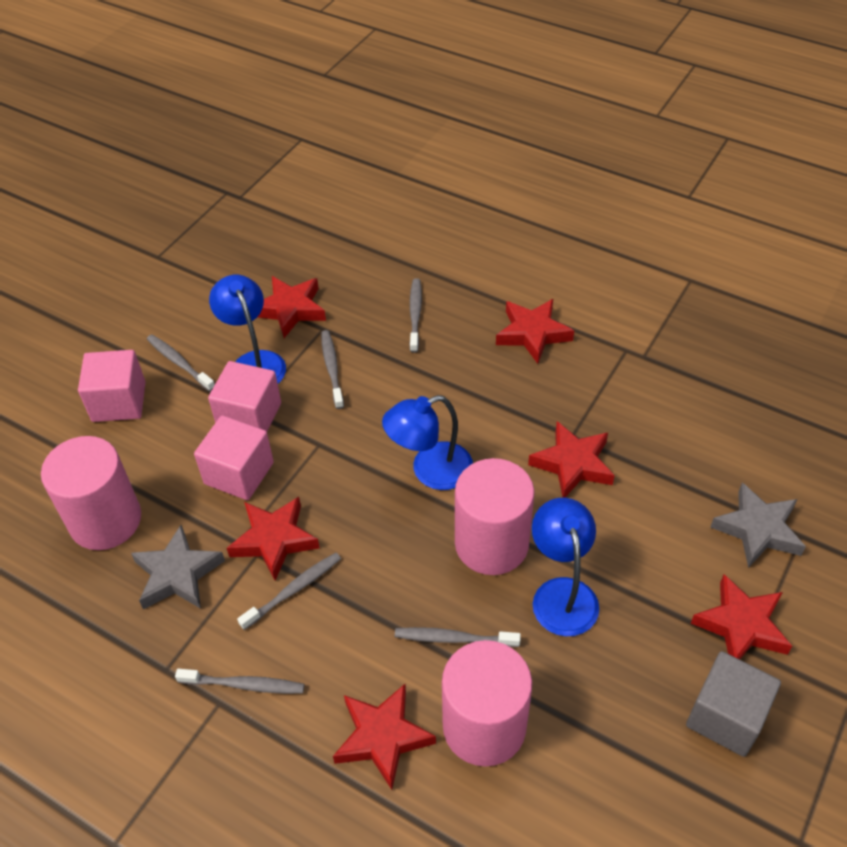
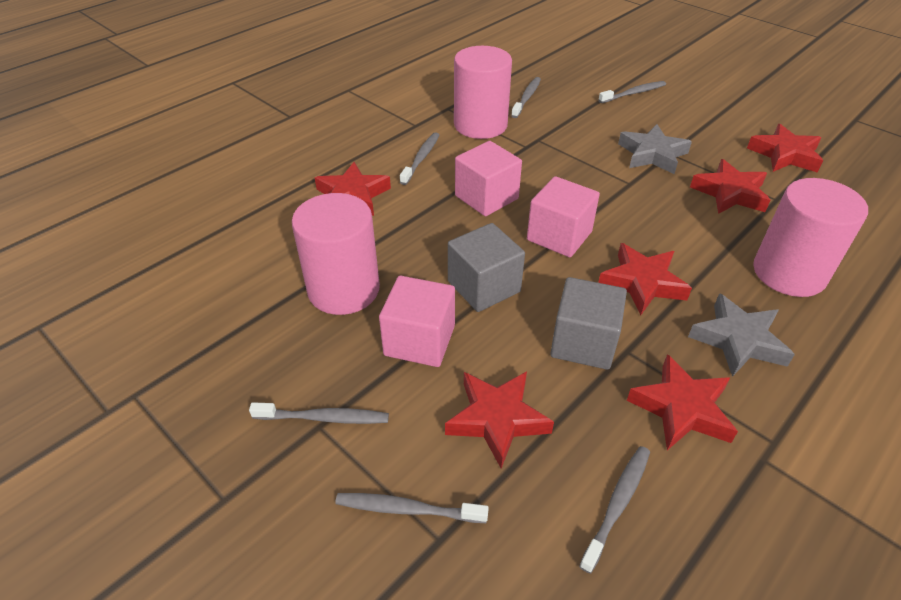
blue lamp: [209,275,286,384] [382,395,473,490] [532,498,599,636] = 3 -> none = 0
grey cube: [686,651,781,757] = 1 -> [448,223,525,312] [550,277,627,370] = 2

